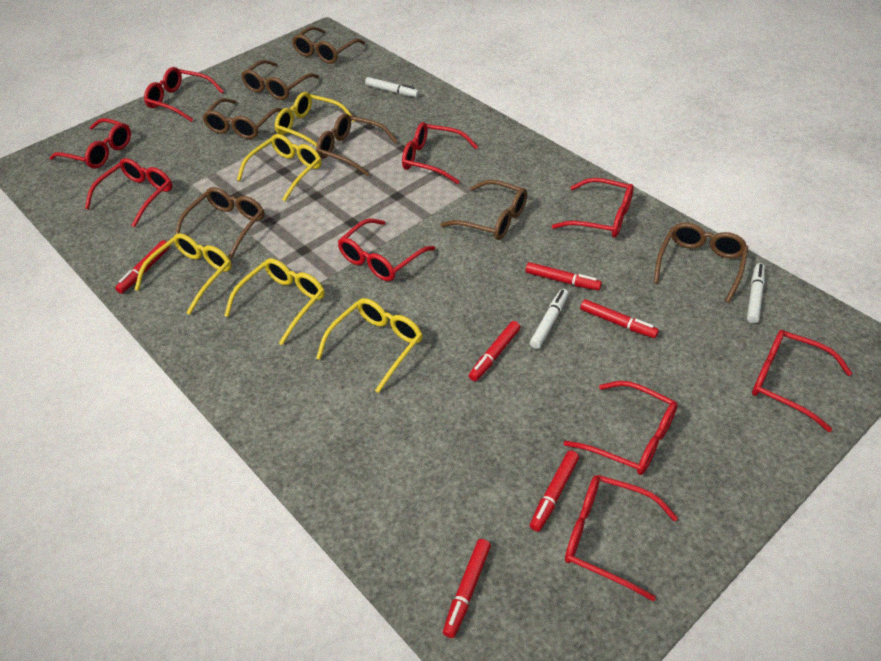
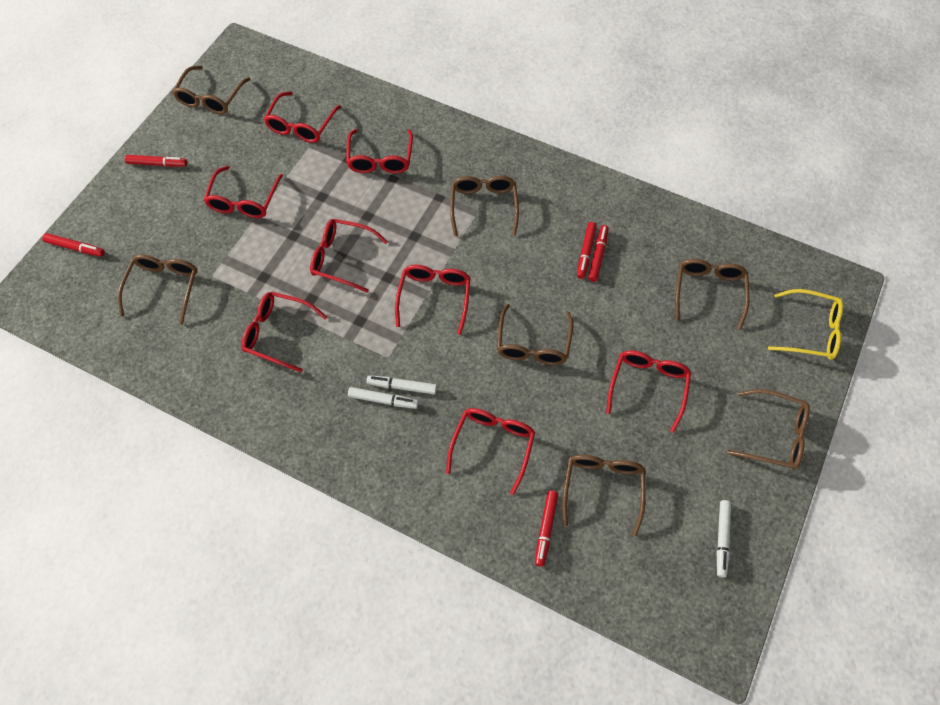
red glasses: [50,118,131,169] [85,158,172,227] [144,67,224,122] [338,218,435,281] [402,122,478,184] [552,178,634,238] [564,381,677,475] [565,475,678,601] [752,330,852,432] = 9 -> [204,166,283,218] [241,292,327,372] [264,92,341,143] [310,219,388,293] [346,129,413,174] [395,265,471,335] [446,408,535,495] [606,350,691,432] = 8
red marker: [115,240,170,294] [443,539,491,638] [469,321,520,381] [526,262,602,290] [530,450,579,532] [580,299,659,338] = 6 -> [42,233,105,257] [125,155,187,167] [535,490,558,567] [577,222,597,279] [588,225,609,282] = 5
yellow glasses: [135,233,232,315] [224,258,325,345] [237,134,322,201] [275,92,355,147] [316,298,422,393] = 5 -> [768,289,843,360] = 1

